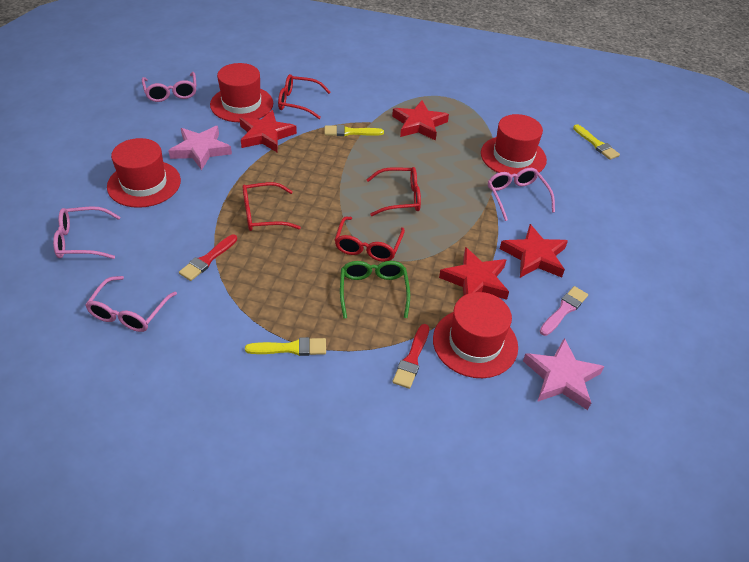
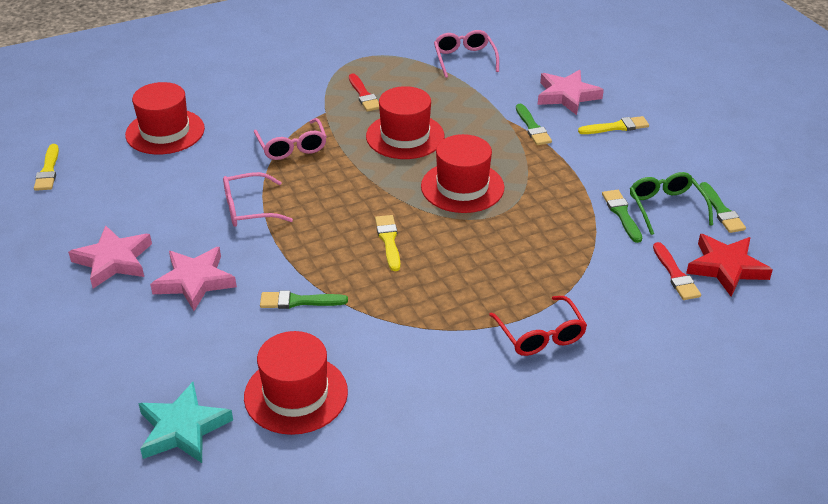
green brush: none = 0 -> [260,290,348,309] [516,104,552,145] [602,190,642,243] [699,182,746,233] = 4
pink brush: [540,286,588,336] = 1 -> none = 0
pink glasses: [53,206,121,259] [85,276,177,332] [142,72,197,102] [488,168,555,221] = 4 -> [223,172,293,227] [254,118,327,160] [434,30,499,78] = 3
pink star: [168,126,232,170] [523,338,605,410] = 2 -> [68,225,152,288] [150,247,237,311] [538,70,604,115] = 3
red glasses: [242,182,301,231] [278,74,330,119] [335,216,405,262] [366,167,421,216] = 4 -> [489,296,587,356] = 1
red star: [239,110,297,153] [392,101,449,141] [439,247,509,300] [500,224,568,278] = 4 -> [686,234,773,296] = 1
turquoise star: none = 0 -> [138,382,233,463] = 1

